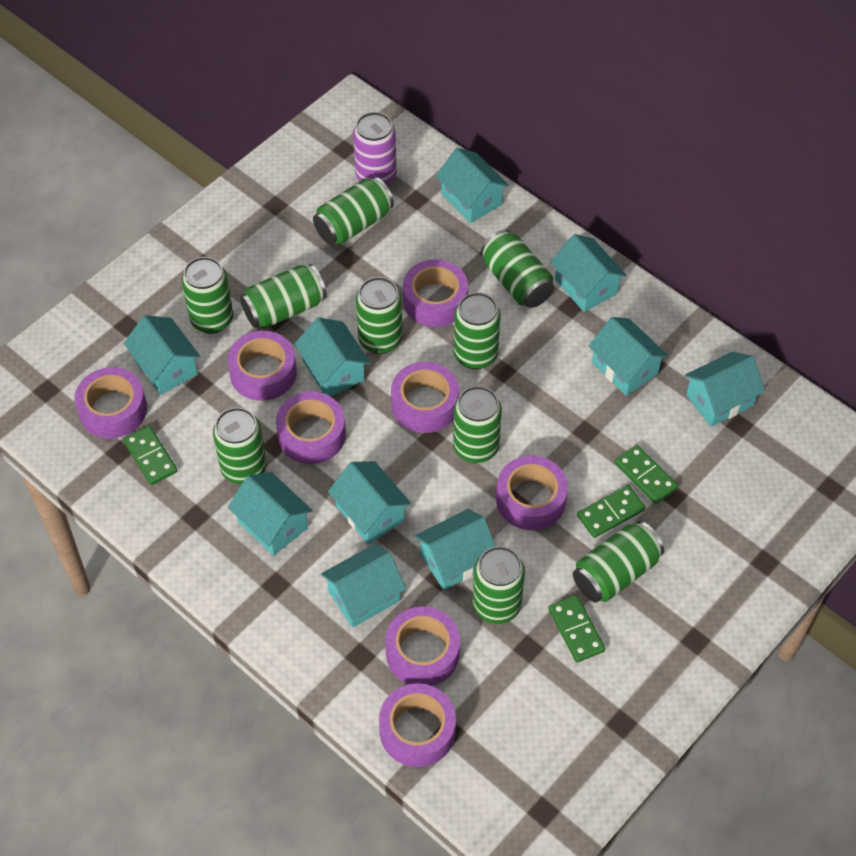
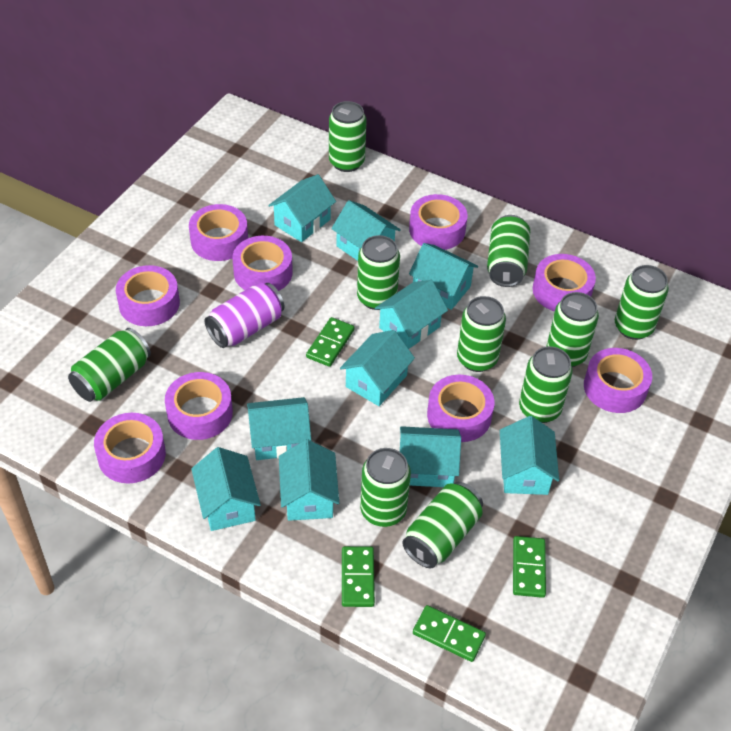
purple tape: [74,367,147,439] [227,331,297,401] [276,392,346,464] [379,683,456,767] [385,607,460,686] [391,362,459,433] [403,259,468,327] [496,456,568,530] = 8 -> [94,413,166,483] [116,265,180,326] [165,372,233,440] [189,204,248,261] [232,236,293,291] [409,194,468,250] [427,375,495,442] [533,254,596,311] [584,348,652,413] = 9

